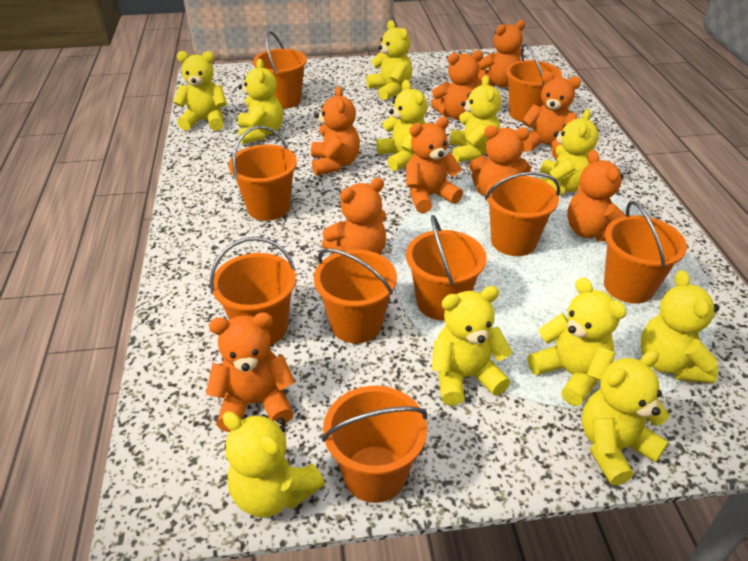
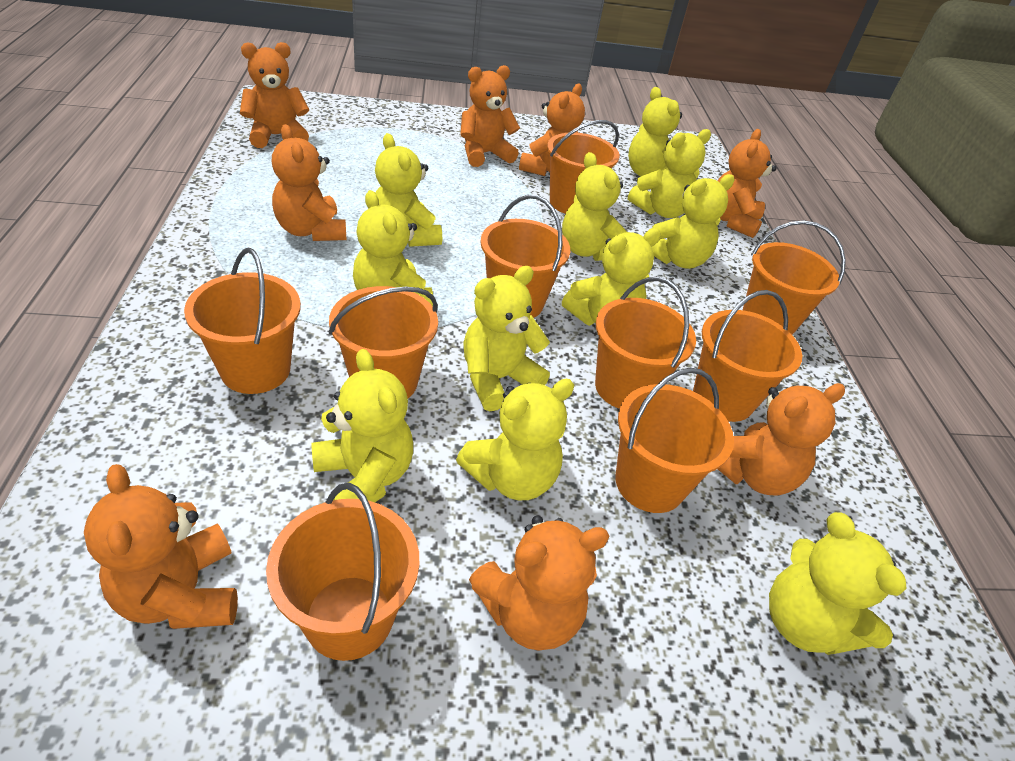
orange teddy bear: [206,312,295,432] [311,86,360,176] [322,178,386,254] [406,117,463,213] [431,50,483,120] [469,126,531,196] [477,20,525,88] [522,71,581,159] [567,150,626,242] = 9 -> [84,464,238,629] [240,42,309,148] [272,124,347,241] [460,65,520,167] [469,516,609,651] [519,84,585,176] [717,129,777,238] [718,383,845,496] = 8

